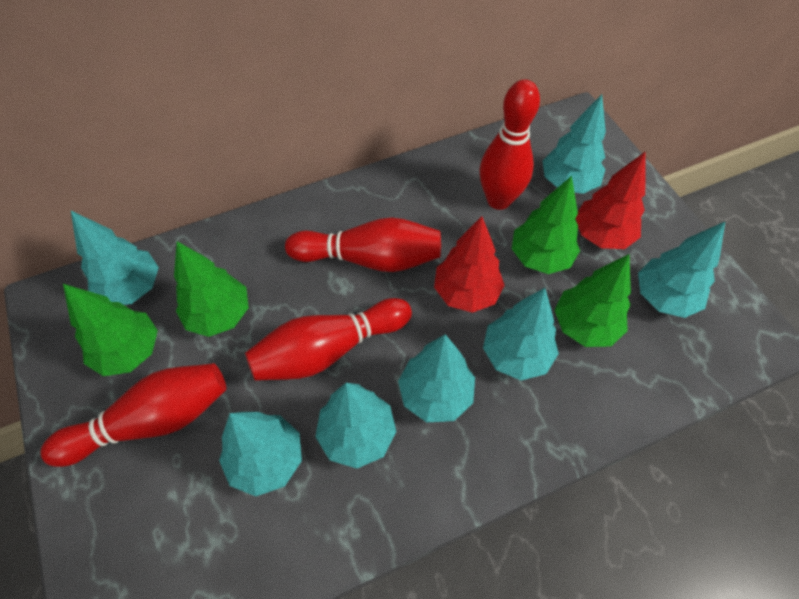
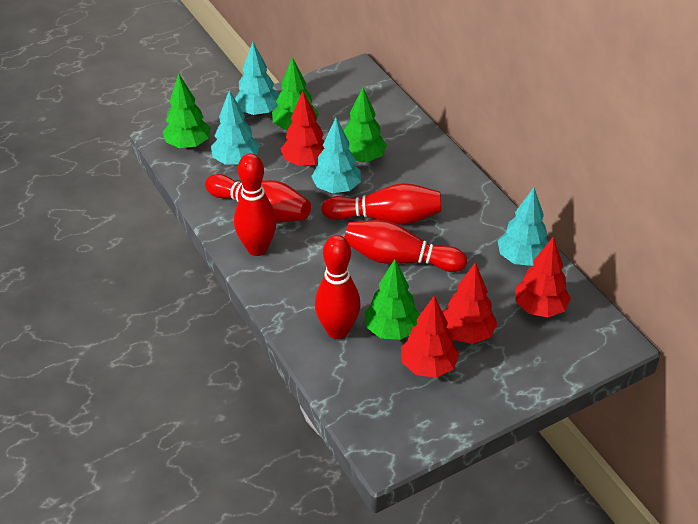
red bowling pin: [40,363,226,467] [245,298,412,381] [285,217,441,272] [479,79,540,210] = 4 -> [205,174,311,222] [234,153,277,256] [315,235,361,339] [321,183,441,224] [344,220,467,272] = 5
red tree: [434,216,505,313] [575,151,646,249] = 2 -> [280,91,324,166] [401,295,459,378] [442,262,497,344] [515,237,571,318] = 4
turquoise tree: [71,211,159,305] [219,412,302,496] [315,383,396,469] [398,335,475,422] [483,288,559,381] [542,94,606,194] [638,222,725,318] = 7 -> [211,90,260,166] [235,42,279,116] [311,117,361,193] [498,187,548,266] = 4

